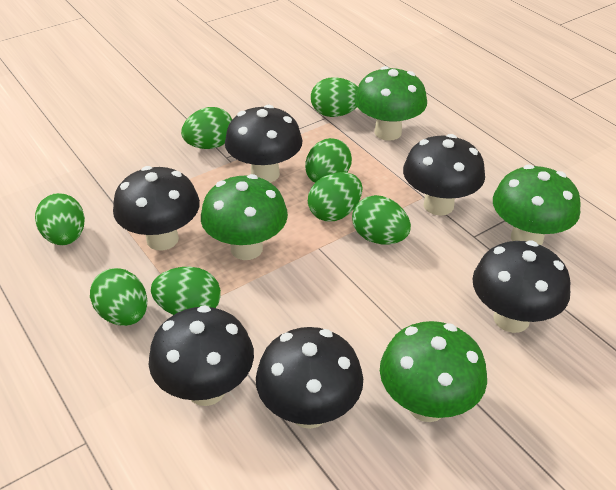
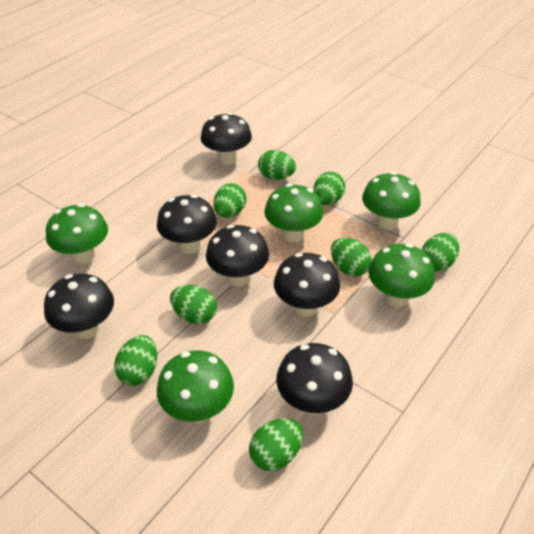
green mushroom: [201,174,288,260] [355,66,427,141] [380,321,487,422] [493,165,581,245] = 4 -> [46,204,108,264] [157,350,234,423] [264,184,323,243] [362,172,421,230] [368,243,435,307] = 5

